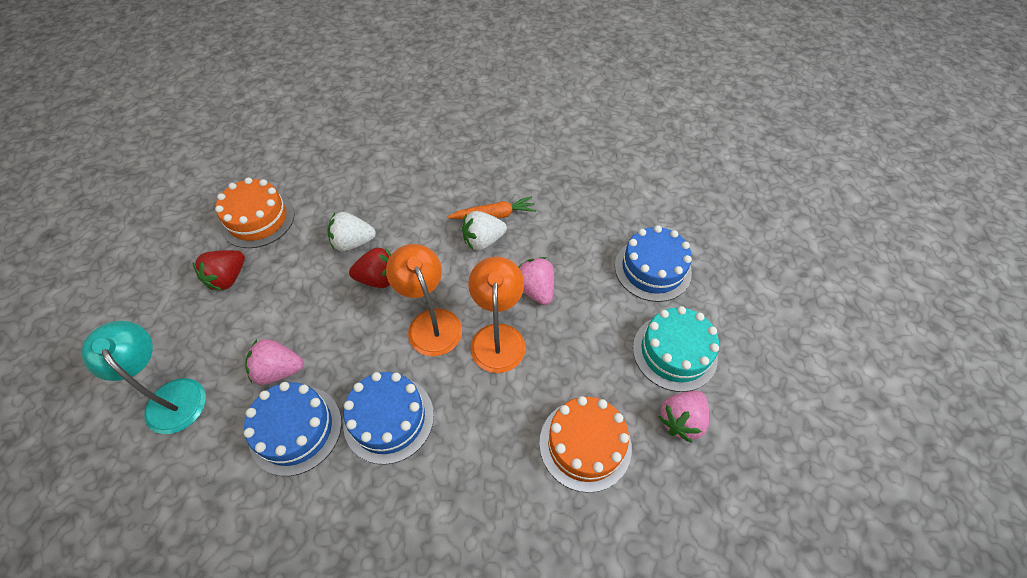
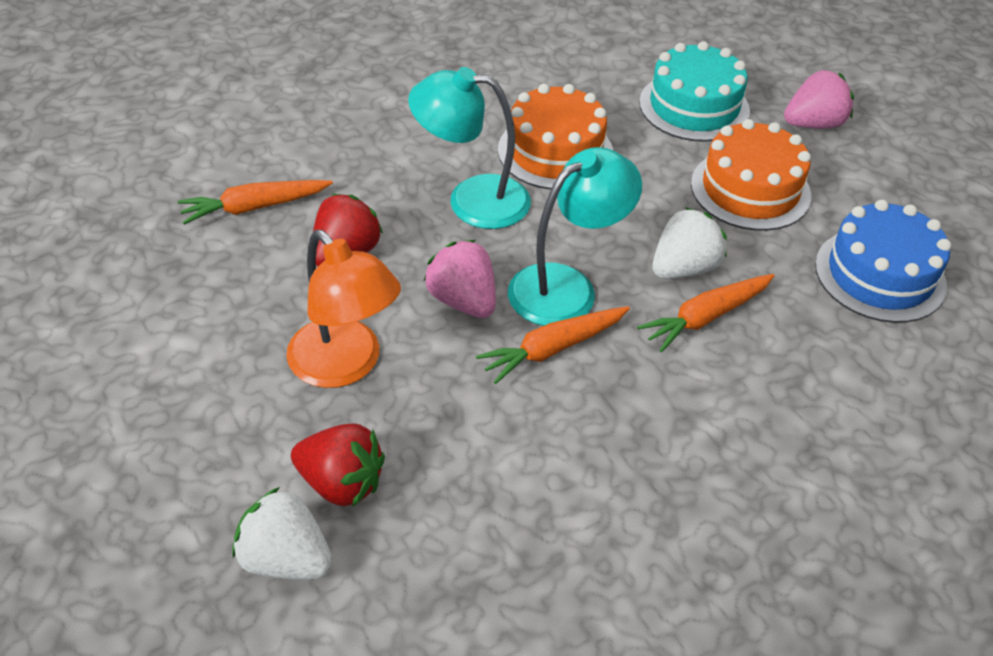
blue cake: [244,382,342,476] [343,372,434,465] [615,225,692,302] = 3 -> [815,200,951,323] = 1
orange carrot: [448,196,536,219] = 1 -> [178,180,333,225] [476,306,630,384] [637,274,775,352] = 3
orange lamp: [386,244,462,356] [468,257,525,373] = 2 -> [286,230,401,388] = 1
pink strawberry: [245,339,304,385] [518,257,554,305] [658,391,709,443] = 3 -> [424,240,496,318] [784,70,854,129] = 2
turquoise lamp: [82,321,206,434] = 1 -> [408,67,531,229] [508,147,642,326] = 2

